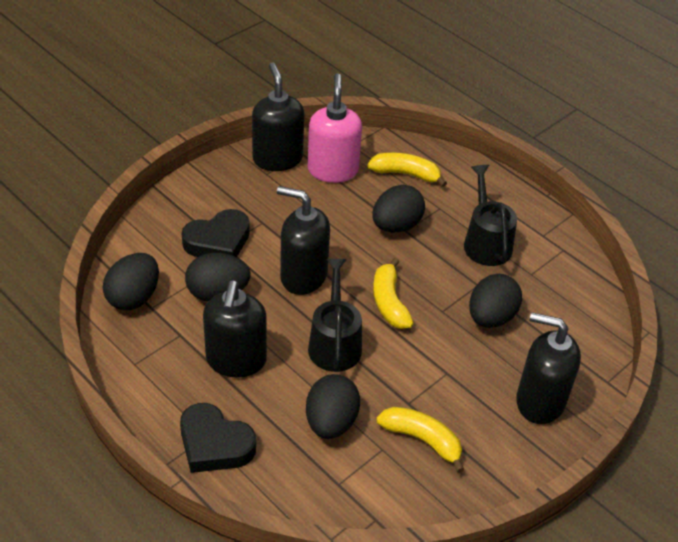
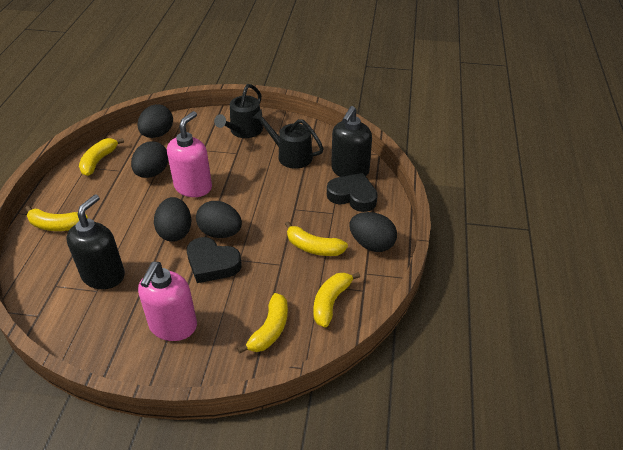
black soap dispenser: [203,280,267,378] [252,62,304,171] [277,186,330,295] [516,312,581,424] = 4 -> [67,194,125,289] [331,106,372,177] = 2
pink soap dispenser: [308,73,362,183] = 1 -> [138,262,197,341] [167,111,212,197] = 2
yellow banana: [368,153,447,187] [373,258,414,329] [376,407,465,473] = 3 -> [25,206,88,231] [79,138,124,176] [237,293,288,354] [285,221,348,256] [313,272,360,328] = 5

